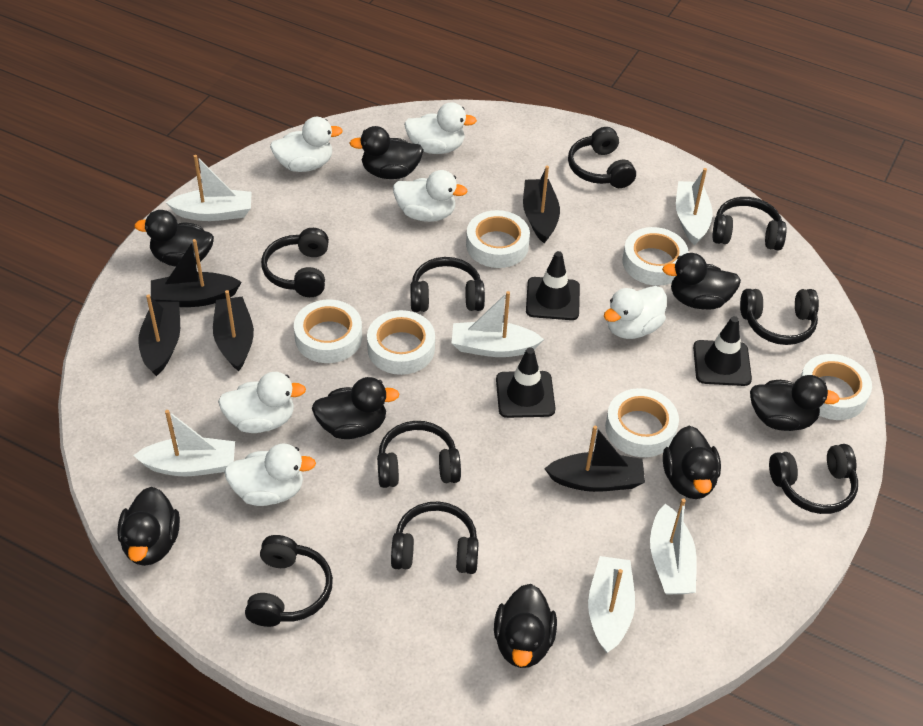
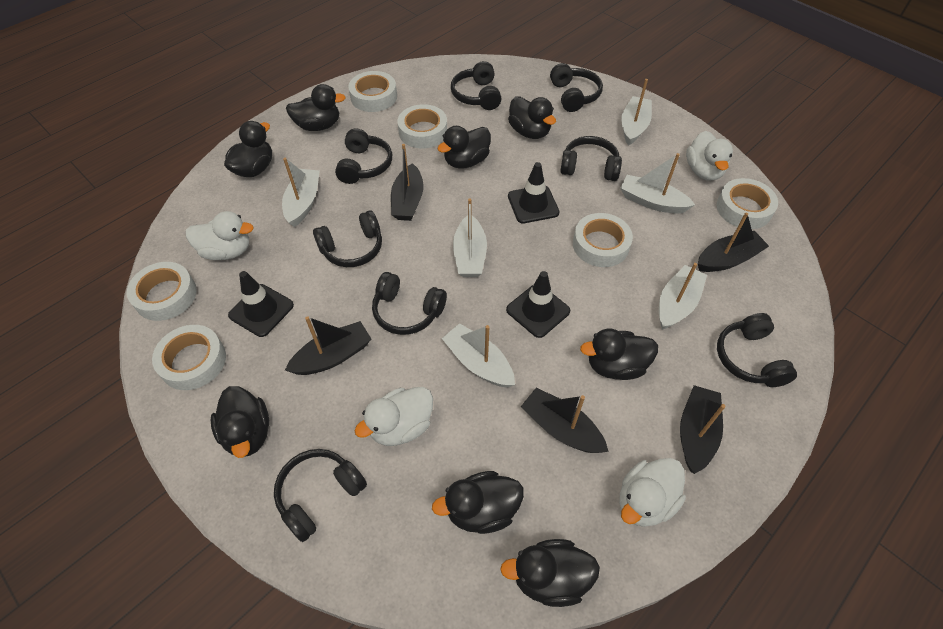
black headphones: [245,535,333,627] [261,228,329,297] [377,421,461,488] [391,501,479,574] [410,257,485,312] [568,127,636,188] [712,197,787,251] [740,289,819,345] [769,444,858,514] = 9 -> [274,449,367,542] [313,210,382,267] [335,128,392,184] [372,272,447,335] [451,61,501,110] [550,63,603,112] [560,136,622,181] [717,313,797,387] = 8
white duck: [218,372,306,433] [224,443,316,506] [270,117,343,172] [393,170,468,222] [404,102,477,154] [604,286,667,339] = 6 -> [186,211,254,260] [354,387,433,446] [619,458,686,527] [686,131,733,181] = 4

